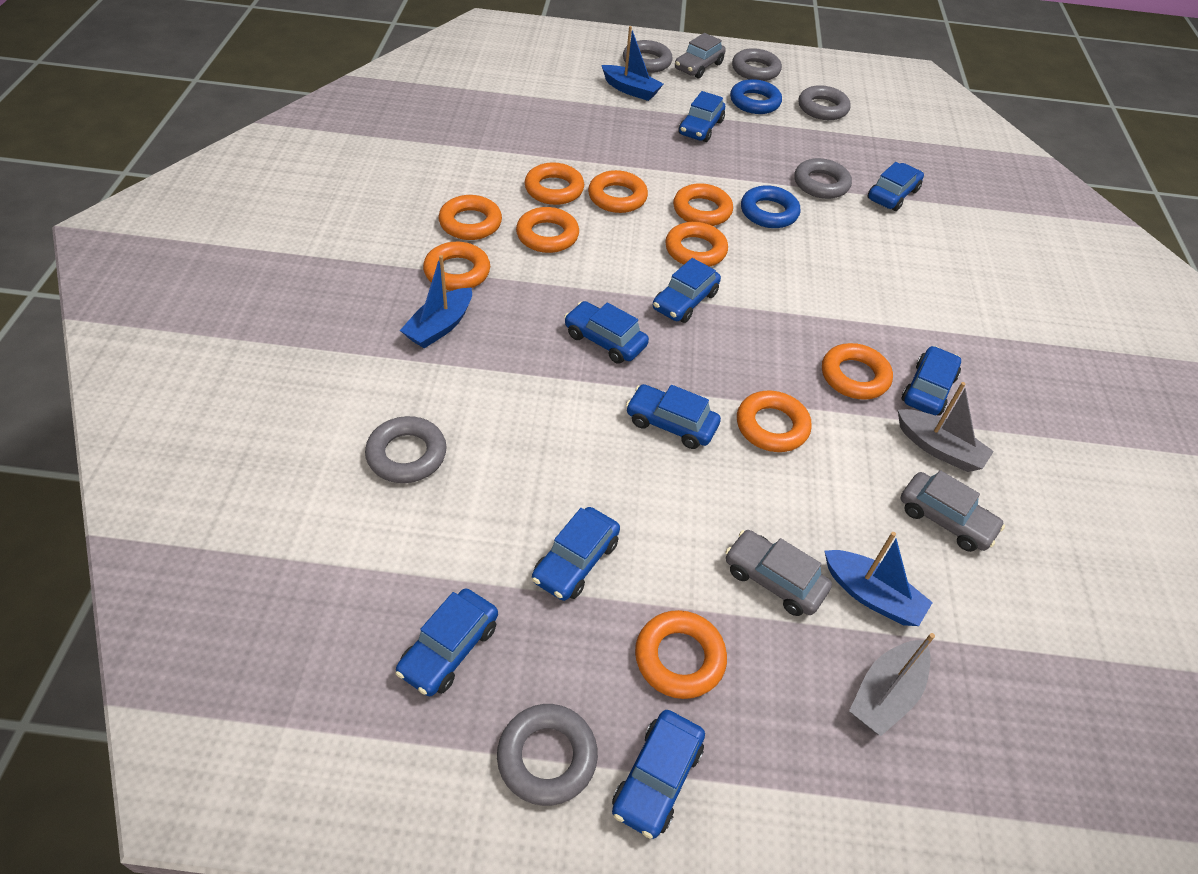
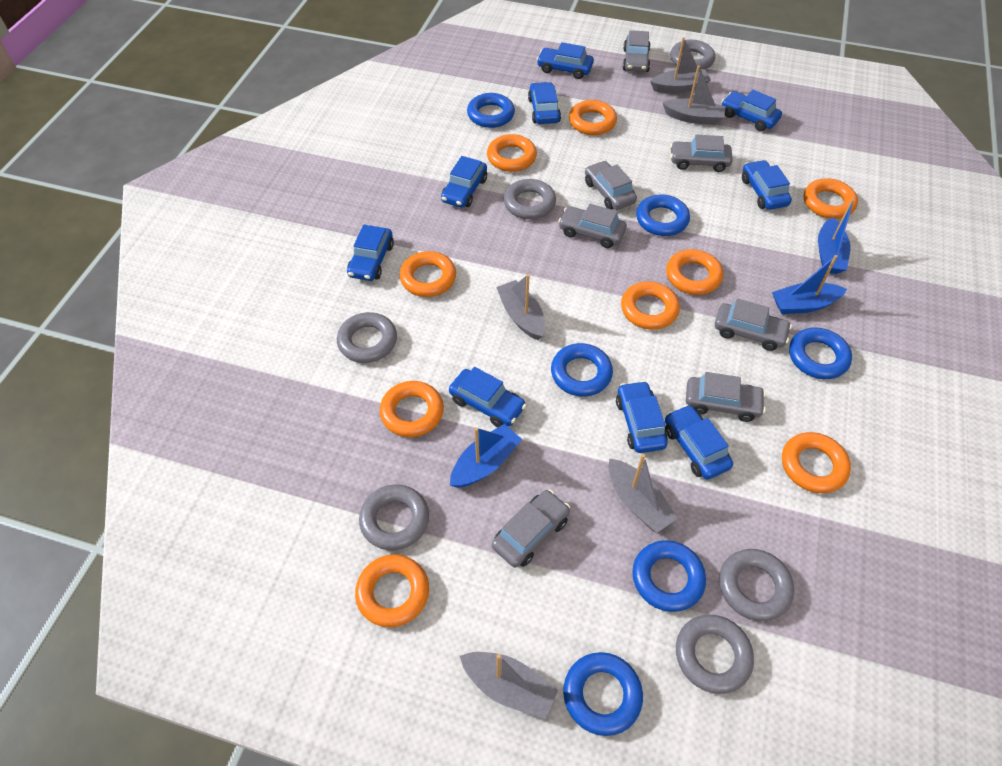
blue ring: [730,79,782,114] [741,185,800,228] = 2 -> [467,93,515,128] [551,343,613,397] [563,652,643,736] [632,540,706,612] [636,195,690,236] [789,327,852,379] = 6
grey boat: [849,633,935,736] [898,382,994,472] = 2 -> [460,652,558,719] [496,274,545,340] [609,454,677,533] [650,37,711,93] [662,66,726,125] = 5
grey car: [675,33,726,78] [725,530,832,616] [900,470,1005,552] = 3 -> [492,490,570,568] [558,204,627,248] [585,161,637,210] [622,30,651,72] [670,134,733,172] [686,372,766,422] [715,299,792,351] = 7
orange ring: [423,242,490,291] [438,195,502,240] [516,207,579,253] [525,162,584,205] [588,170,648,213] [635,610,727,699] [665,222,728,267] [673,183,733,226] [737,391,812,452] [822,343,893,400] = 10 -> [355,554,429,627] [379,381,444,437] [400,251,456,297] [487,134,537,172] [569,100,617,135] [621,282,680,330] [666,249,723,295] [782,432,851,493] [803,178,858,219] = 9

